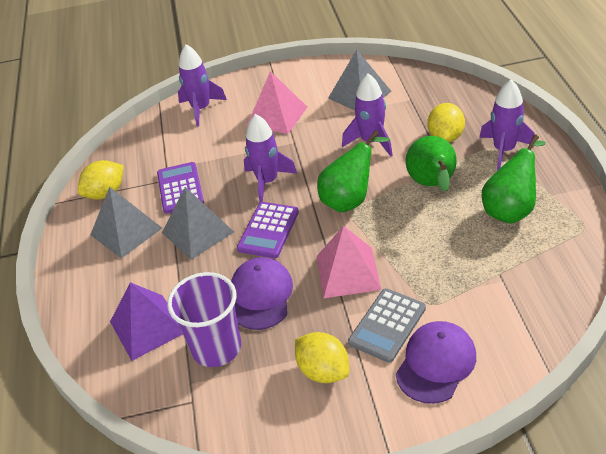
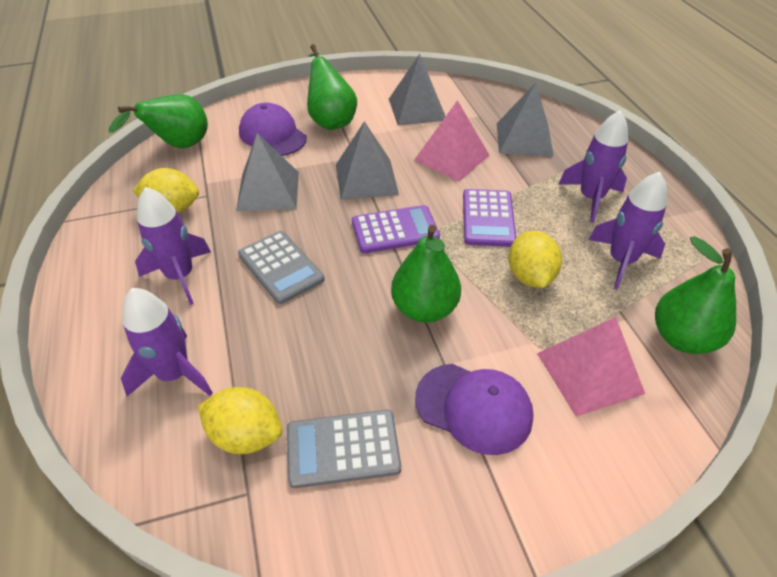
green pear: [317,130,390,212] [406,136,457,192] [482,135,546,223] = 3 -> [109,94,208,148] [307,44,357,130] [391,225,461,323] [655,236,736,354] = 4
grey calculator: [348,288,426,363] = 1 -> [238,231,325,304] [287,410,401,488] = 2
grey pyramid: [90,187,162,259] [162,187,234,260] [328,50,391,110] = 3 -> [236,133,299,211] [336,121,399,200] [389,54,446,126] [497,83,554,156] = 4
purple cup: [167,272,241,367] = 1 -> none = 0
purple pyramid: [110,282,183,361] = 1 -> none = 0

